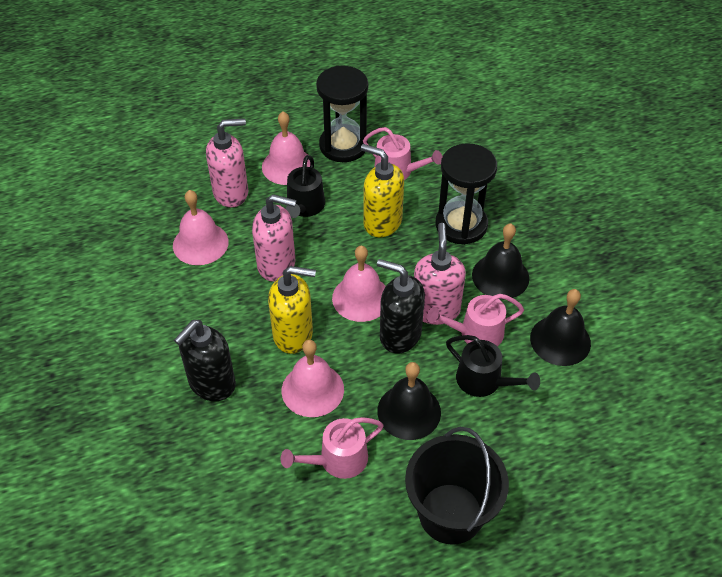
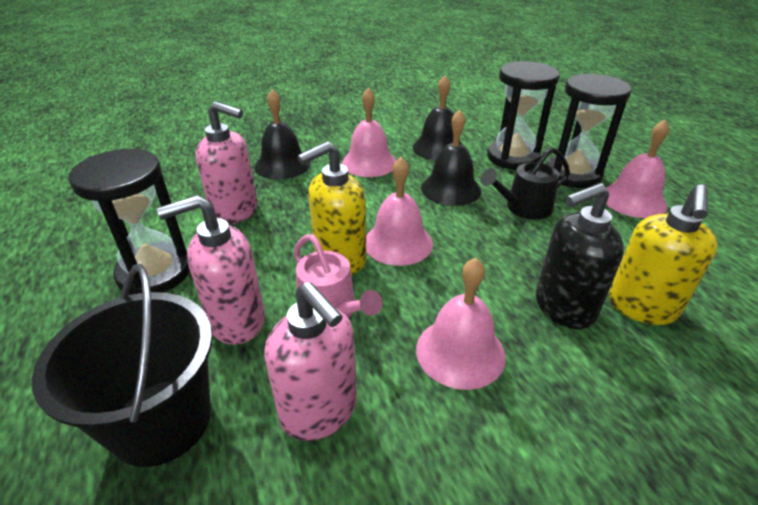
black hourglass: [316,66,368,162] [435,143,497,245] = 2 -> [68,149,190,295] [487,61,559,170] [547,73,632,188] = 3
black soap dispenser: [174,320,236,401] [377,259,425,354] = 2 -> [536,183,624,329] = 1
black watering can: [286,155,325,218] [446,335,540,397] = 2 -> [481,147,570,220] = 1
pink watering can: [281,417,383,479] [363,127,442,180] [427,294,524,346] = 3 -> [294,234,382,318] = 1

